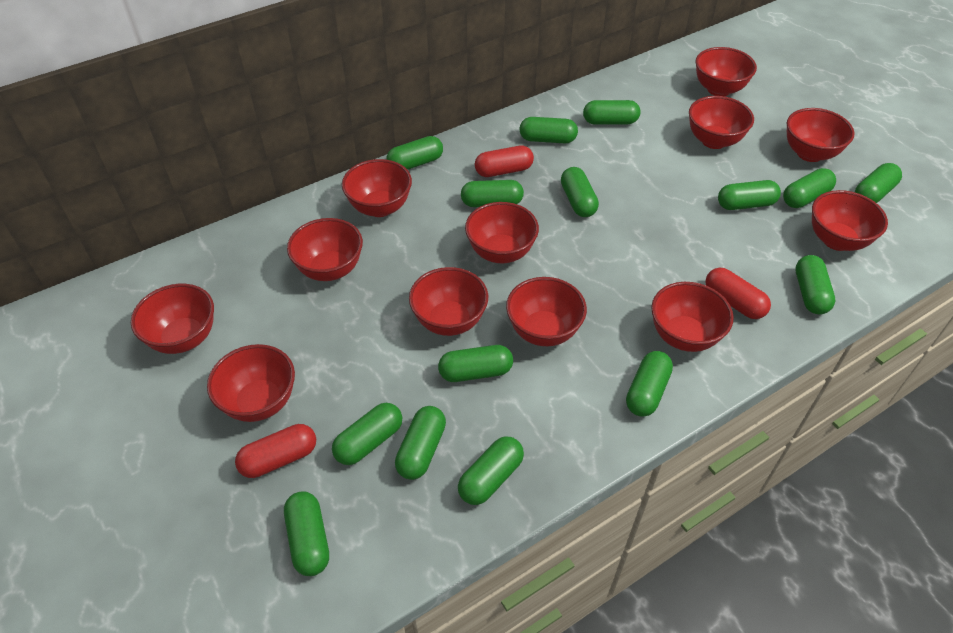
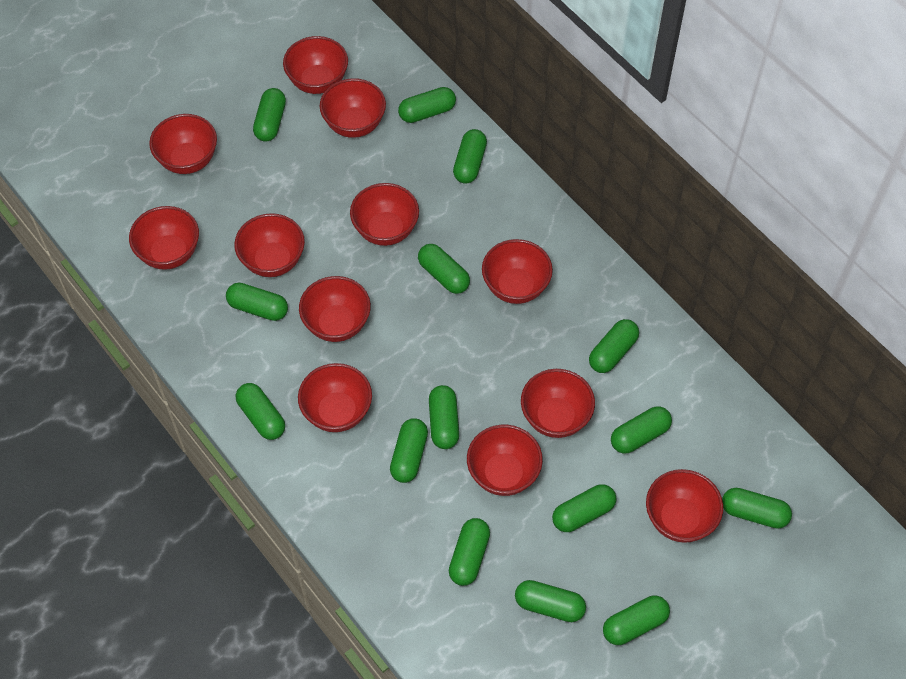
red capsule: [235,424,316,478] [475,145,534,177] [705,268,771,319] = 3 -> none = 0

